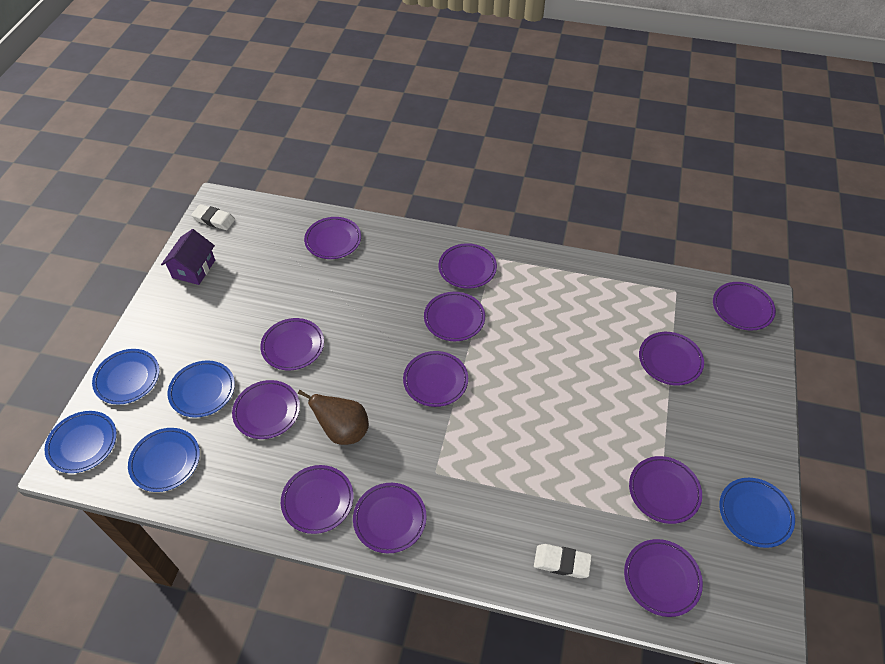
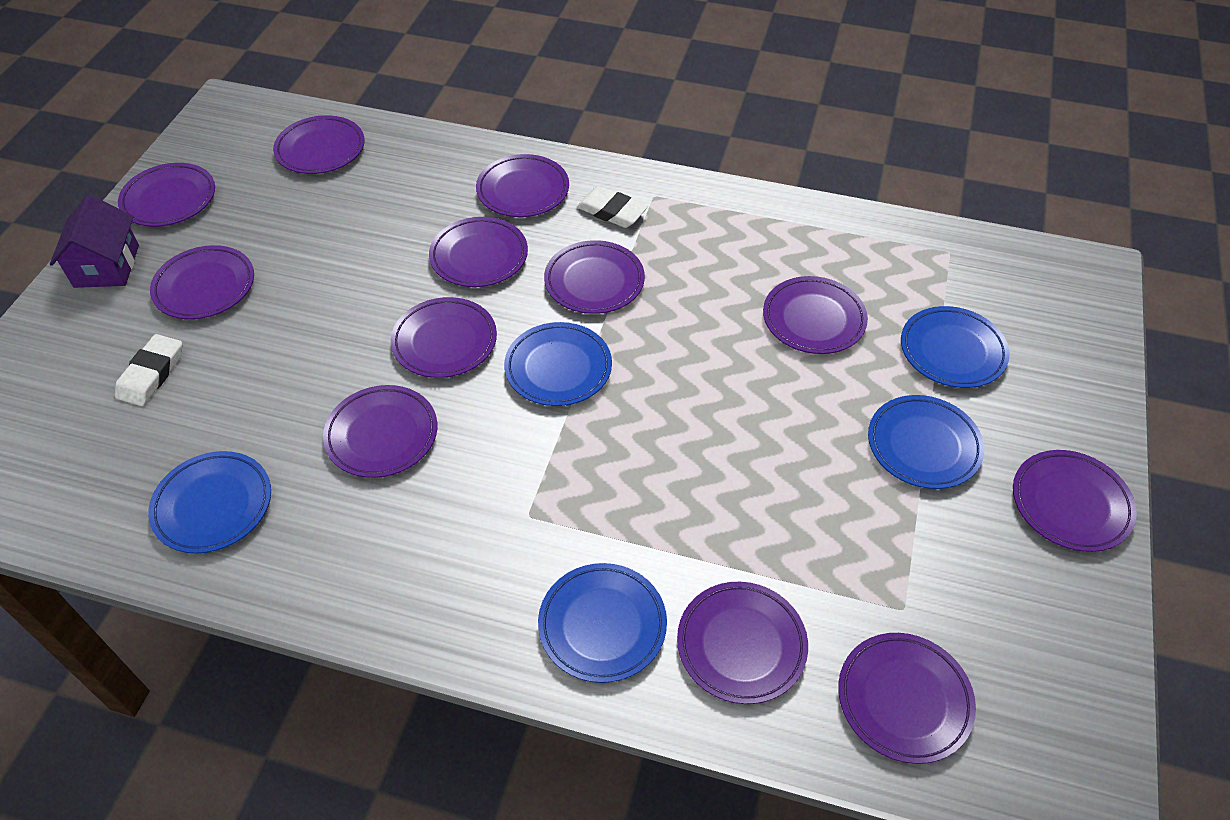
brown pear: [298,390,369,445] = 1 -> none = 0

